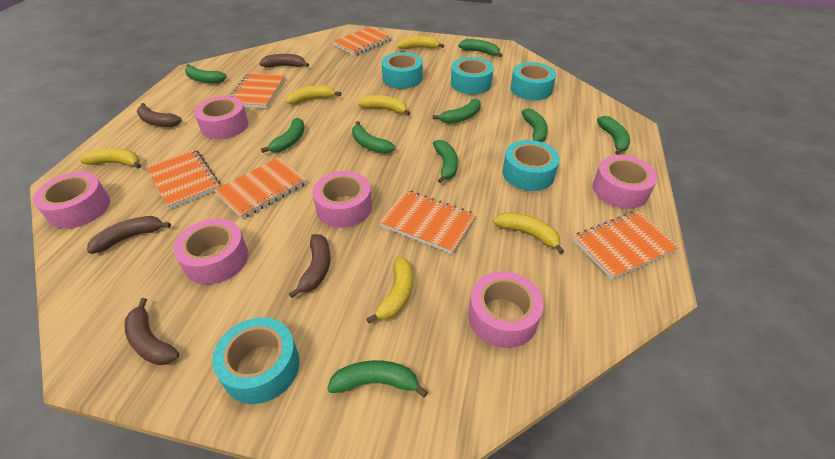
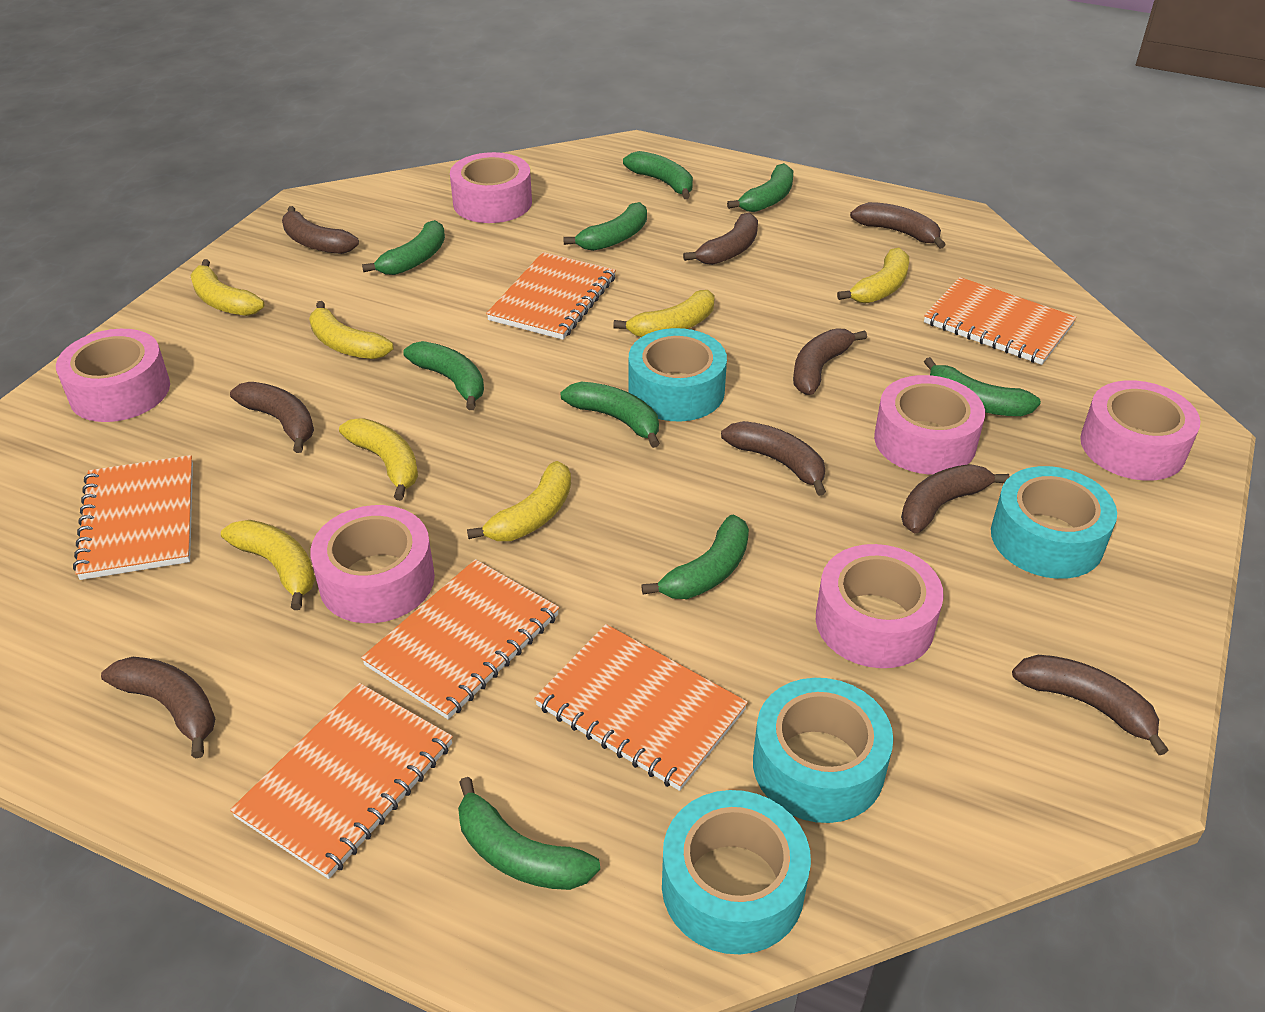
brown banana: [87,216,171,254] [124,298,179,365] [137,103,182,127] [259,54,309,68] [289,234,330,298] = 5 -> [101,657,215,758] [230,382,314,453] [282,206,359,254] [683,213,758,265] [721,421,826,496] [793,328,867,395] [850,202,946,249] [901,464,1010,533] [1012,655,1169,755] = 9
turquoise tape: [212,317,300,404] [382,52,423,89] [451,57,494,94] [502,140,560,191] [510,62,556,100] = 5 -> [629,328,727,421] [662,790,811,954] [753,678,893,823] [991,466,1117,579] = 4
yellow banana: [80,148,141,169] [286,85,341,104] [358,95,411,116] [366,257,413,323] [397,36,444,49] [493,213,564,254] = 6 -> [190,259,264,316] [221,520,315,610] [309,301,393,359] [339,418,418,500] [467,461,571,541] [613,290,715,337] [837,248,909,303] = 7

